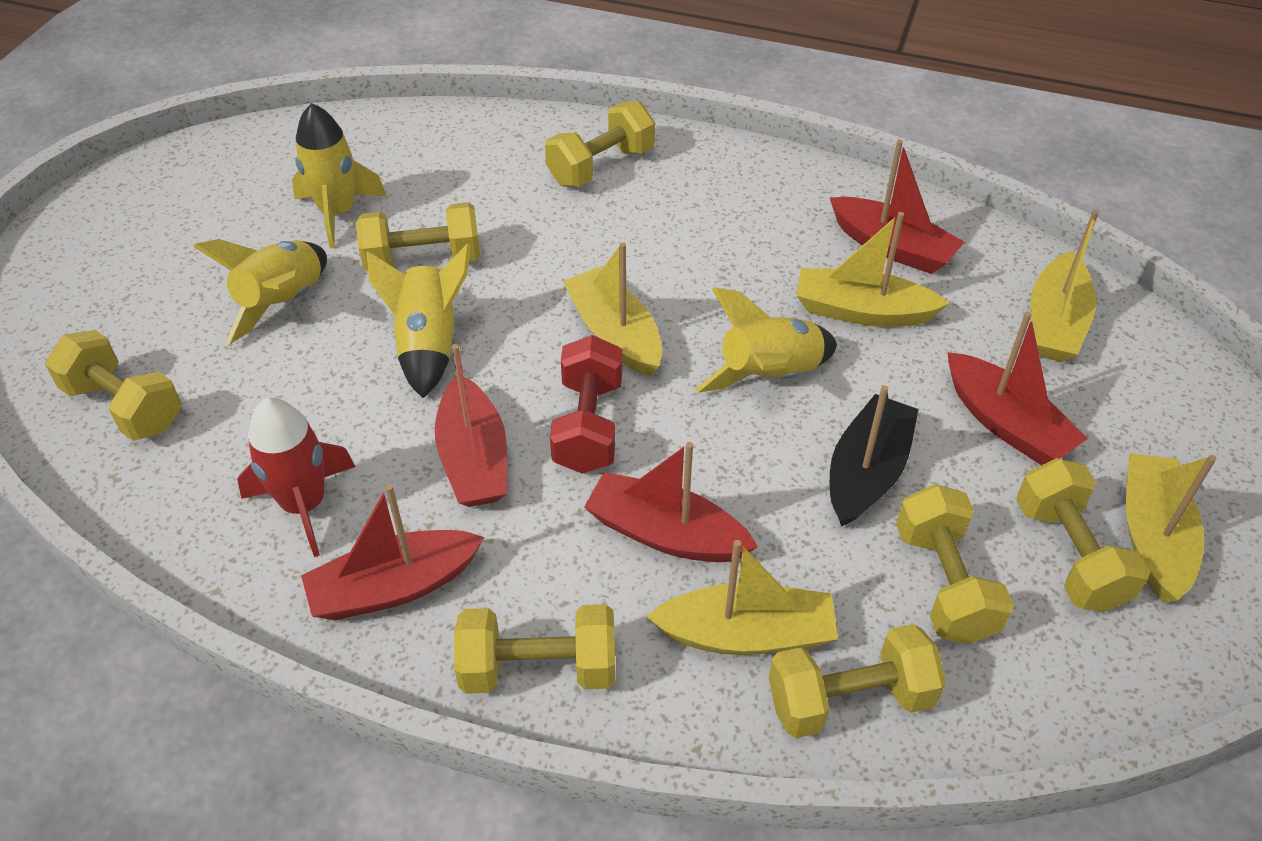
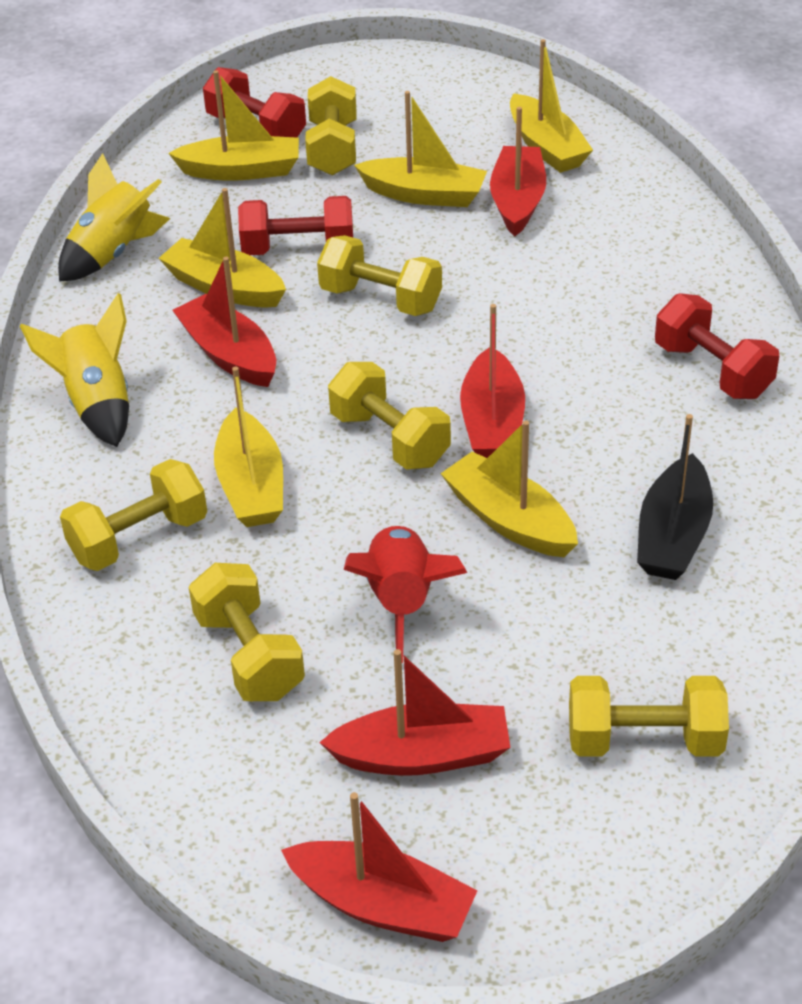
red dumbbell: [550,335,622,474] = 1 -> [203,67,306,137] [238,196,353,255] [655,293,779,399] = 3
yellow boat: [563,242,663,377] [646,540,838,655] [796,212,949,327] [1031,210,1099,362] [1126,453,1216,603] = 5 -> [159,188,286,307] [168,70,299,181] [214,367,283,527] [354,91,487,207] [440,420,578,557] [510,39,593,173] = 6
yellow dumbbell: [45,330,182,441] [356,202,481,271] [454,604,616,694] [545,101,655,187] [769,624,946,738] [896,484,1014,644] [1016,458,1150,612] = 7 -> [60,459,207,571] [189,563,305,701] [305,76,357,176] [317,235,442,316] [328,362,451,470] [569,676,729,757] = 6
yellow rocket: [193,239,327,345] [292,103,386,248] [366,243,471,398] [696,288,837,393] = 4 -> [20,293,129,447] [58,153,170,281] = 2

